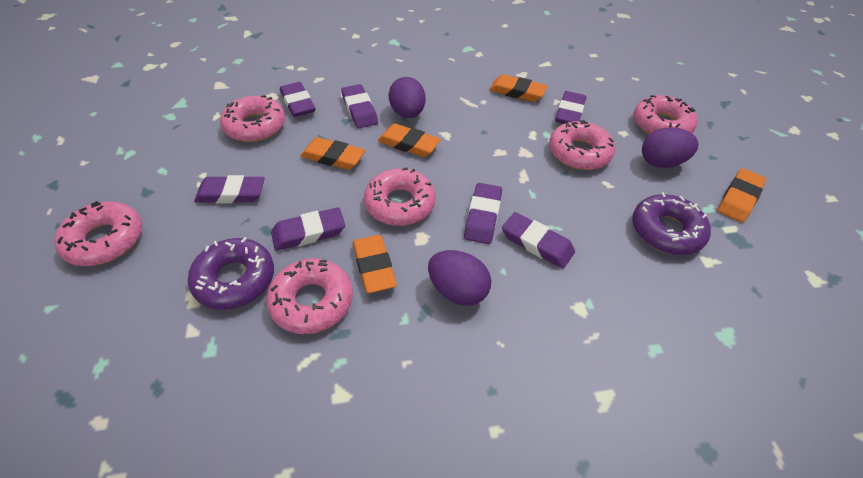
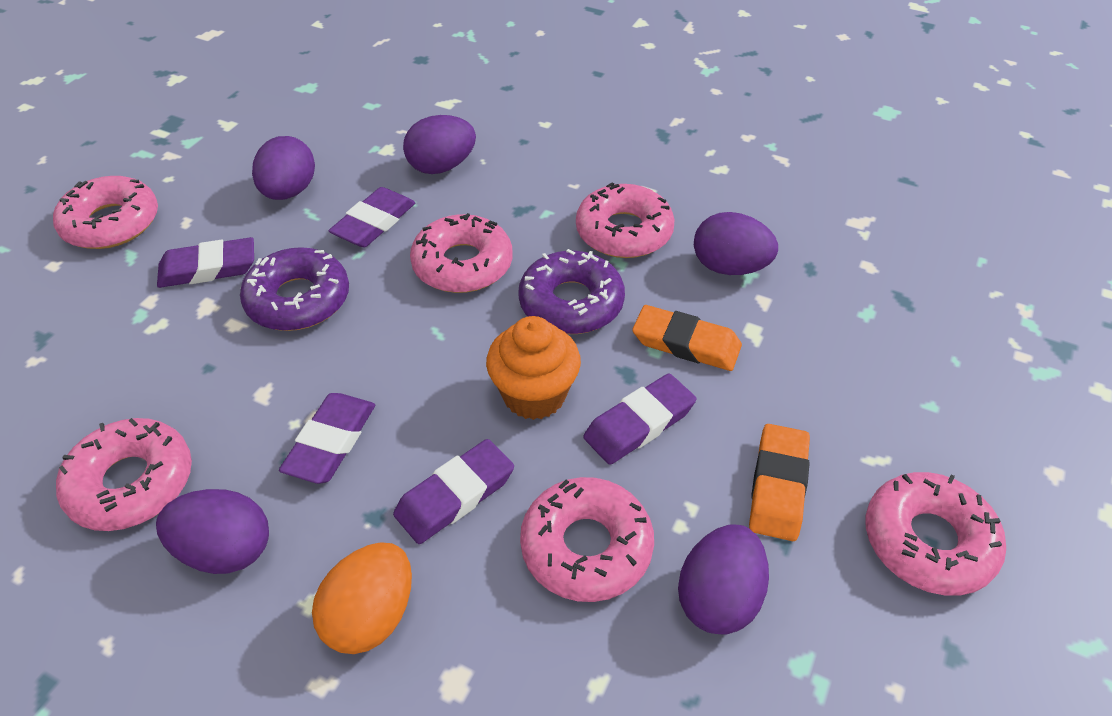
orange cupcake: none = 0 -> [486,316,581,420] = 1
orange egg: none = 0 -> [312,542,412,654] = 1
orange eraser: [300,137,365,170] [353,235,397,293] [378,123,441,157] [489,74,547,102] [718,168,766,223] = 5 -> [632,305,742,371] [749,424,810,541] = 2
purple egg: [389,77,425,118] [428,250,491,306] [642,127,699,168] = 3 -> [156,489,269,574] [252,136,315,200] [403,115,476,174] [678,524,769,635] [694,212,778,275] = 5
purple eraser: [194,175,265,203] [271,207,345,251] [280,82,316,117] [341,84,378,128] [464,183,502,244] [502,212,575,269] [555,91,586,124] = 7 -> [157,237,254,288] [279,393,375,484] [328,187,415,247] [393,439,514,544] [583,374,696,465] = 5

